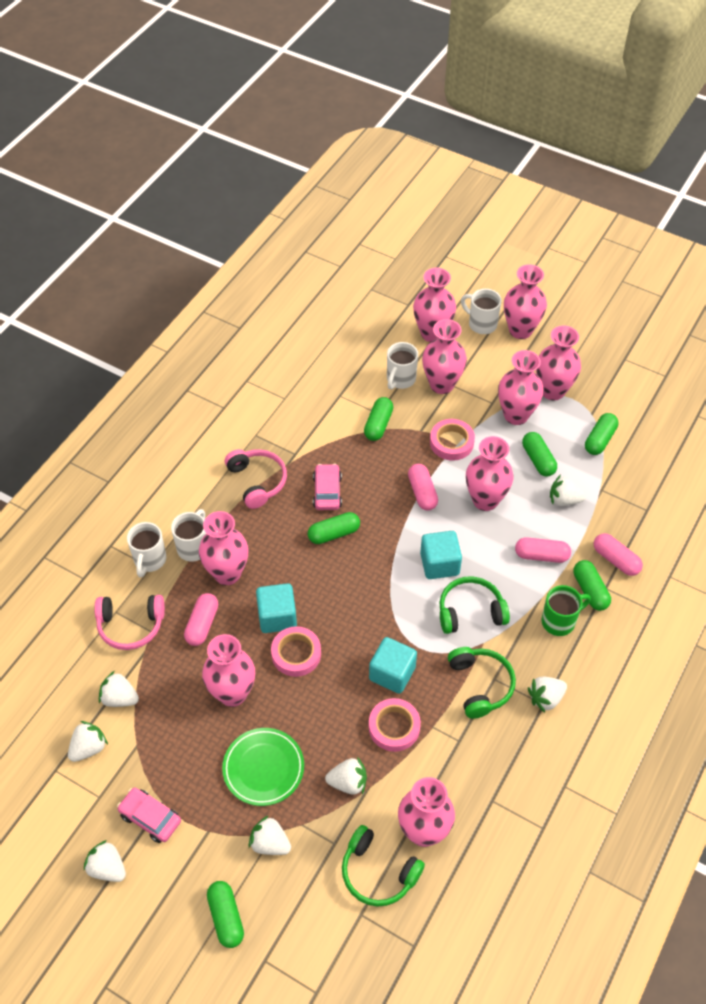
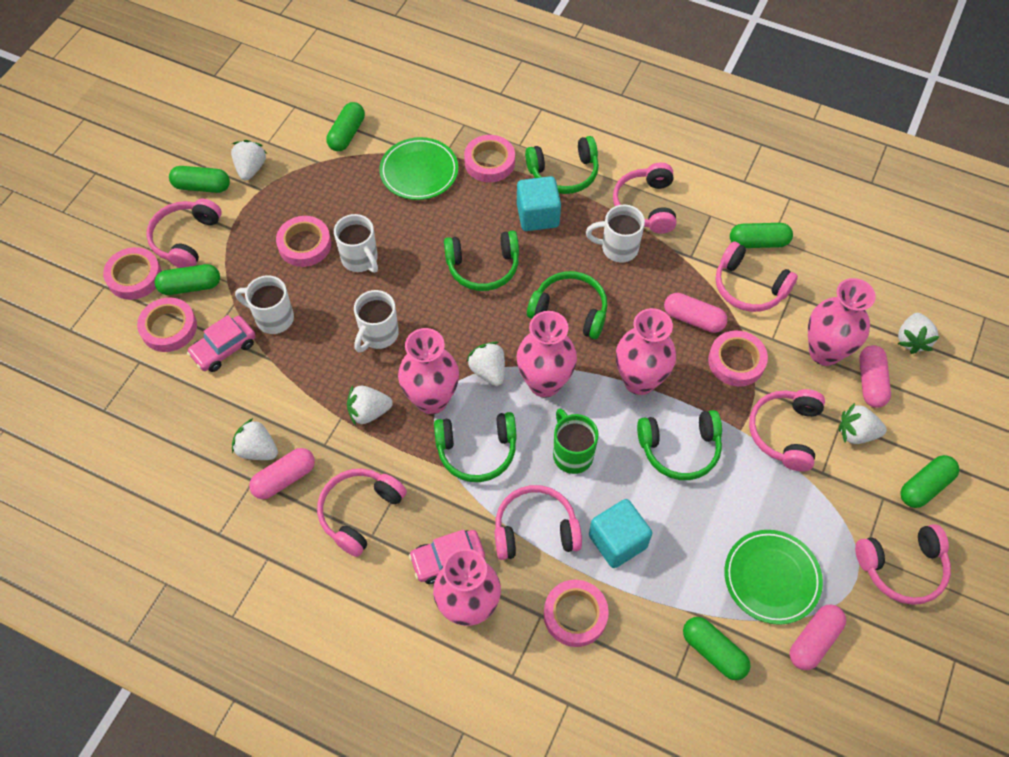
green headphones: [342,825,425,907] [439,576,510,634] [448,647,516,719] = 3 -> [434,412,517,482] [444,231,519,291] [525,136,599,194] [527,271,607,339] [637,410,722,480] = 5
green plate: [222,728,304,806] = 1 -> [379,137,458,200] [724,530,823,625] = 2
pink headphones: [94,595,165,650] [225,449,287,509] = 2 -> [146,199,222,268] [317,468,407,557] [495,485,582,560] [613,162,676,234] [716,241,798,312] [749,389,825,471] [855,524,951,605] = 7
pink tape: [271,626,321,677] [369,698,421,752] [430,419,475,461] = 3 -> [103,247,162,300] [137,298,197,352] [276,216,331,267] [464,135,515,182] [544,580,609,647] [708,331,768,387] = 6
pink vase: [199,511,248,585] [202,634,255,707] [398,777,455,847] [413,268,456,342] [422,319,467,394] [466,436,513,511] [498,350,544,425] [504,264,547,339] [536,325,581,400] = 9 -> [398,328,459,414] [433,548,501,626] [517,311,577,398] [616,308,676,395] [808,278,876,366] = 5
turquoise cube: [256,583,297,633] [369,637,417,694] [420,531,462,579] = 3 -> [517,176,561,231] [589,499,652,568] = 2
white strawberry: [68,721,108,762] [84,840,126,882] [99,671,139,707] [248,815,291,855] [325,757,367,795] [528,677,567,713] [550,474,586,506] = 7 -> [231,140,266,181] [232,418,278,460] [347,385,393,426] [466,342,505,386] [838,403,887,444] [898,313,940,354] = 6

